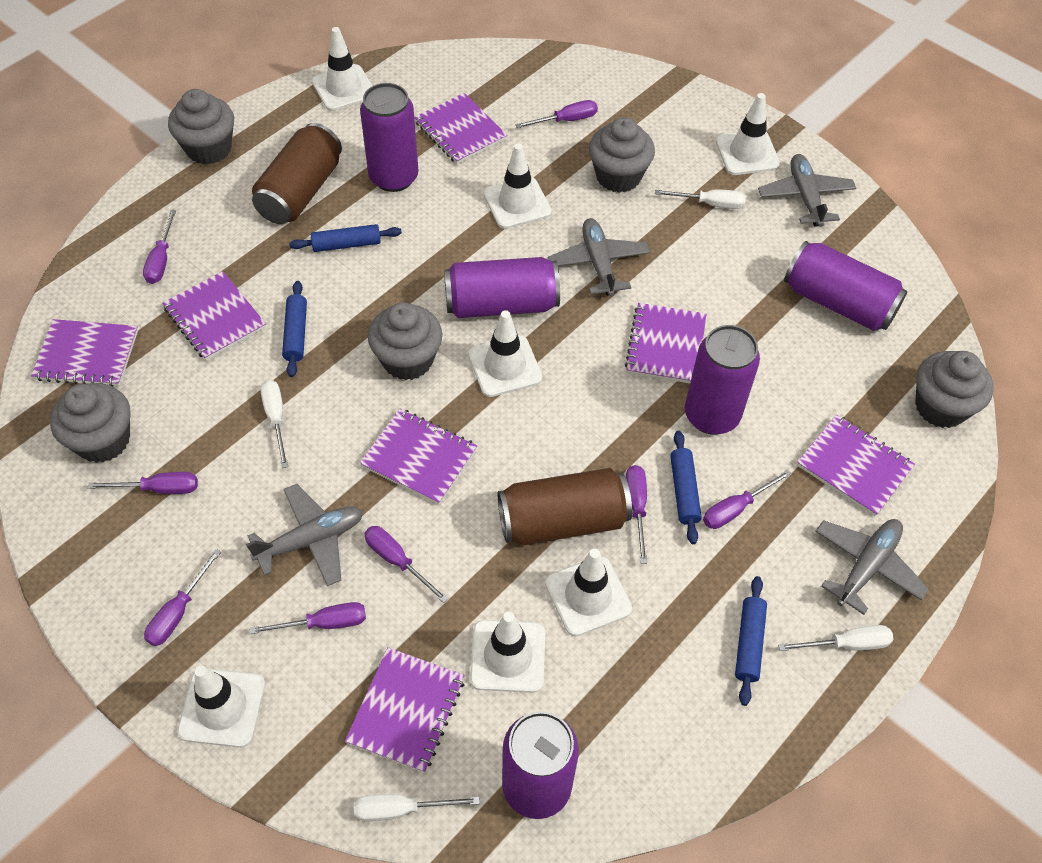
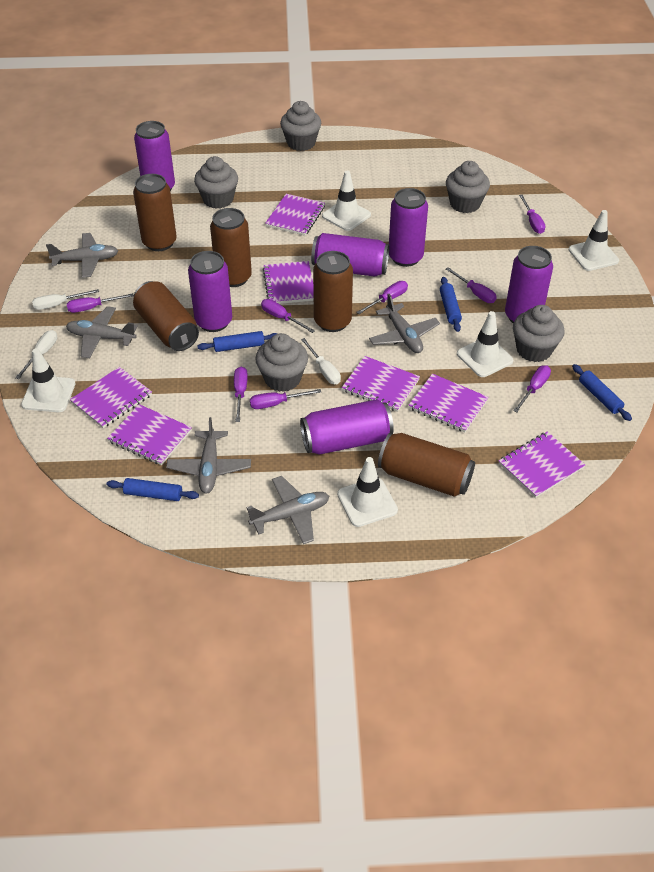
brown can: [252,123,342,224] [498,468,632,545] = 2 -> [133,174,177,251] [133,281,199,351] [210,208,252,287] [313,251,353,332] [378,433,475,497] = 5
grey plane: [246,484,363,586] [548,218,650,297] [758,154,856,227] [815,519,929,615] = 4 -> [46,233,118,278] [66,306,138,358] [166,417,251,494] [246,476,329,544] [369,294,440,353] = 5
purple can: [360,83,418,192] [444,257,560,318] [502,711,579,819] [685,325,760,435] [784,241,907,331] = 5 -> [134,121,175,191] [188,251,232,332] [300,399,394,455] [311,233,389,277] [389,188,428,267] [505,246,553,323] = 6
white screwdriver: [260,380,288,468] [354,794,480,821] [655,189,746,209] [778,625,893,651] = 4 -> [15,330,57,379] [32,289,99,310] [301,338,341,384] = 3
white traffic cone: [177,666,265,748] [312,27,372,111] [468,310,542,397] [470,612,545,693] [484,144,552,229] [545,549,632,636] [716,93,780,175] = 7 -> [21,348,76,412] [322,171,371,231] [337,457,398,527] [457,311,513,377] [569,210,619,271] = 5

